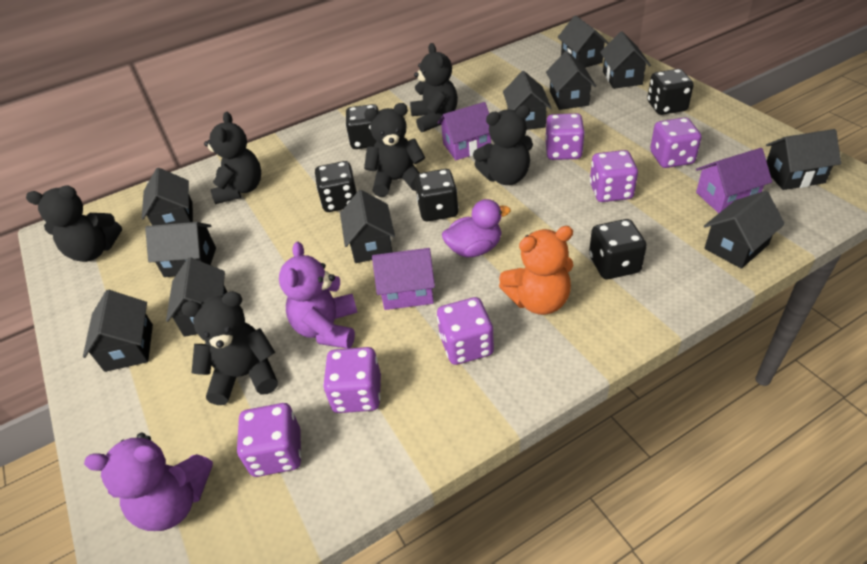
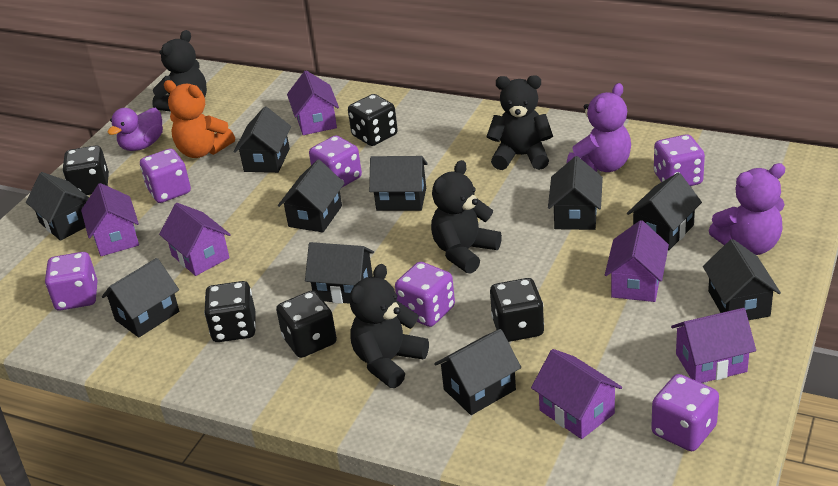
black house: [83,290,153,372] [142,168,193,225] [145,222,216,277] [166,257,227,337] [340,190,395,263] [503,71,551,130] [546,51,596,110] [558,15,609,68] [600,31,651,89] [704,191,785,269] [766,129,841,190] = 11 -> [26,172,89,241] [102,258,179,337] [234,106,291,173] [278,160,345,232] [305,242,374,304] [369,156,428,211] [434,329,521,415] [548,156,603,230] [627,173,702,250] [703,239,781,320] = 10
black teddy bear: [26,185,122,262] [181,291,278,405] [204,112,261,204] [364,103,425,197] [410,43,458,132] [473,105,533,185] = 6 -> [152,30,207,112] [349,264,429,388] [431,160,502,274] [486,75,553,170] = 4
purple house: [372,248,435,310] [437,102,491,160] [696,148,772,213] = 3 -> [81,183,139,256] [159,203,231,276] [287,70,339,135] [531,349,622,439] [605,220,669,302] [671,308,756,383] = 6

